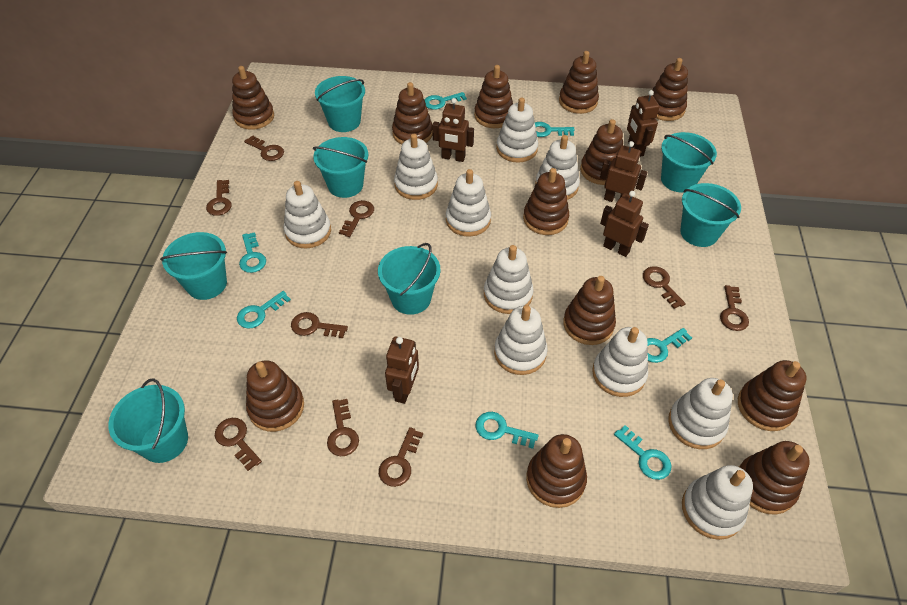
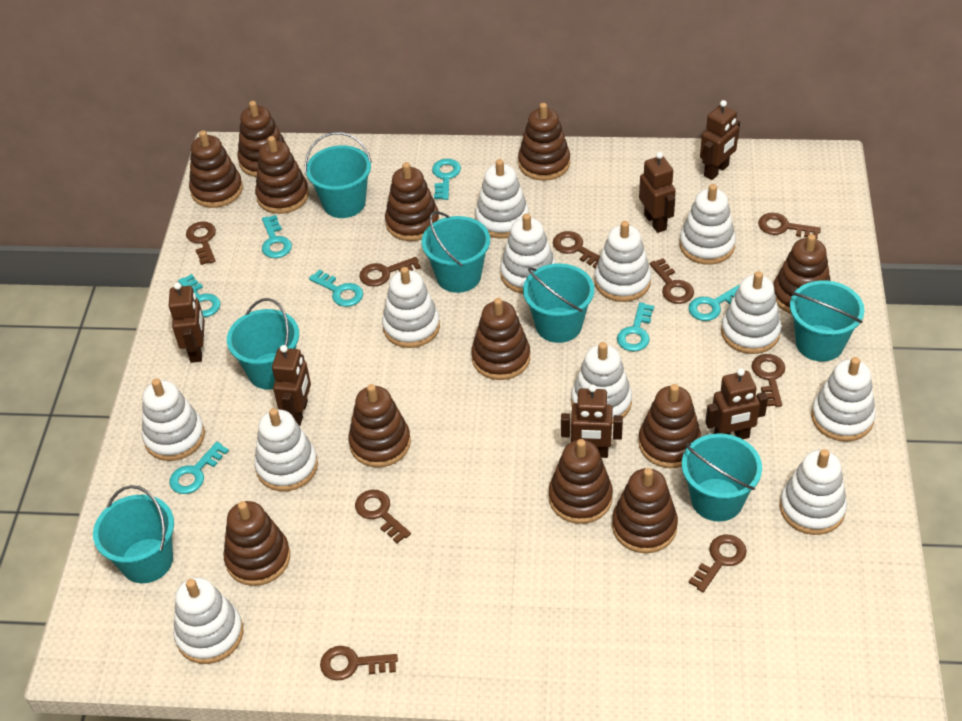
brown robot: [385,336,419,404] [432,98,474,162] [600,141,647,202] [600,191,649,257] [627,90,660,157] = 5 -> [169,282,205,363] [272,345,311,426] [561,384,623,458] [639,152,676,233] [700,100,740,180] [705,368,768,439] = 6
white stacking toy: [284,181,331,248] [394,134,438,200] [446,169,491,237] [484,245,534,314] [494,305,548,375] [496,98,538,163] [535,135,580,200] [592,327,648,397] [668,378,733,449] [682,465,753,540] = 10 -> [142,379,205,461] [173,577,243,664] [254,408,318,491] [382,267,440,348] [475,159,529,238] [500,213,556,294] [571,342,632,424] [594,221,651,302] [679,184,736,265] [721,271,781,354] [780,449,847,535] [811,357,876,442] = 12

